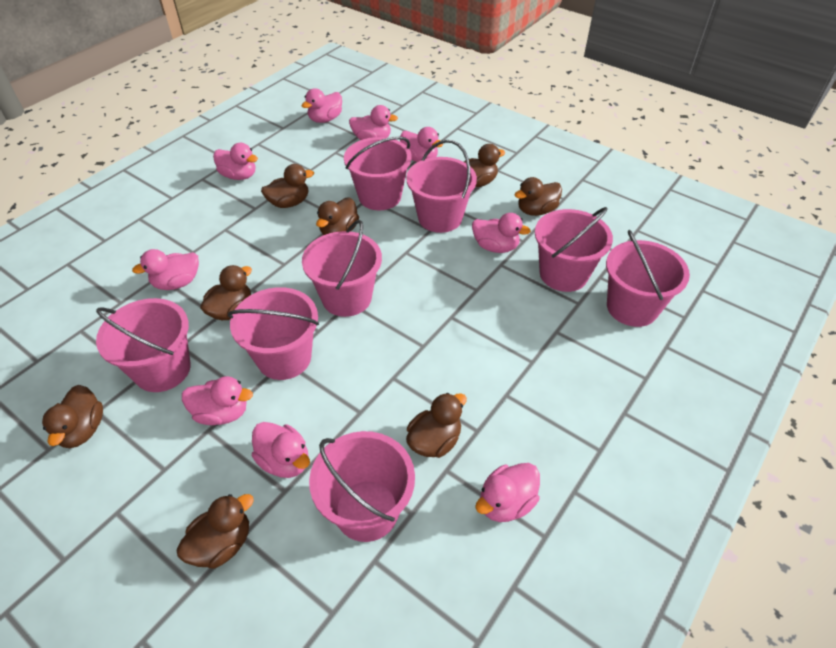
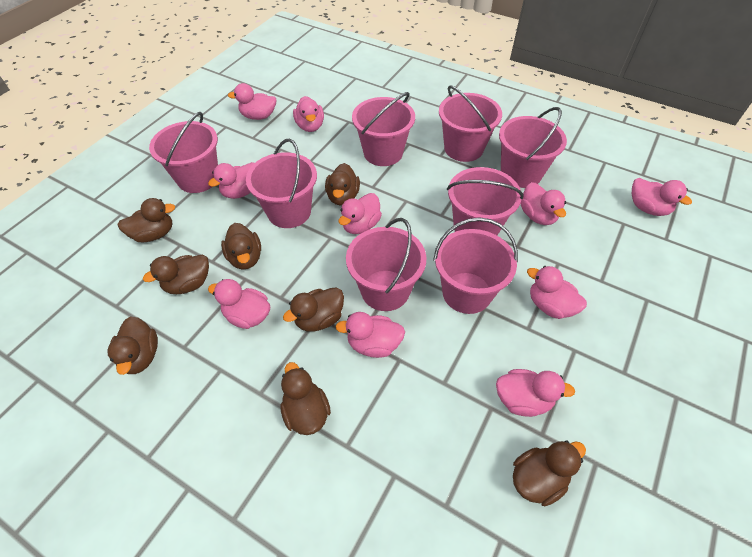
pink duck: [132,249,199,290] [182,376,253,425] [213,143,258,180] [252,422,310,478] [301,88,342,123] [349,105,398,140] [400,127,443,162] [472,213,531,253] [475,463,540,522] = 9 -> [208,162,254,199] [208,279,270,329] [228,83,276,120] [293,96,324,132] [335,312,405,358] [339,193,382,234] [496,369,575,417] [520,182,566,225] [527,266,587,319] [632,178,692,216] = 10

